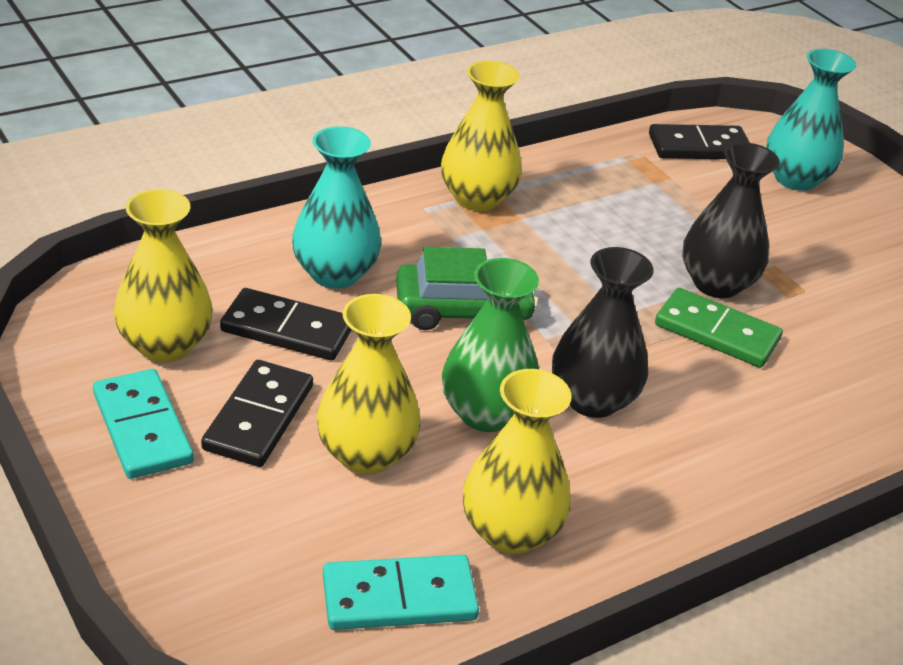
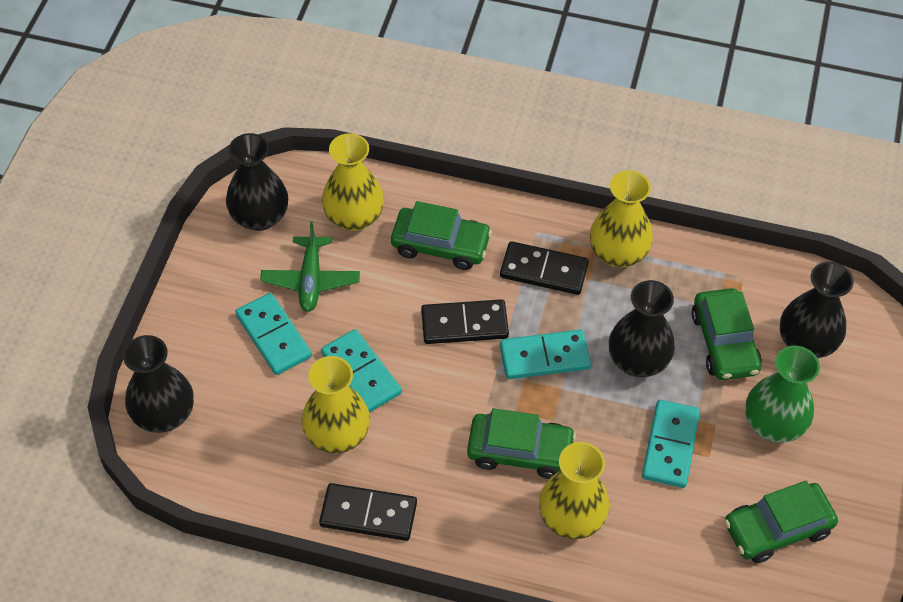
black vase: [552,247,654,418] [682,142,780,298] = 2 -> [123,335,194,433] [226,133,288,231] [609,280,675,377] [780,262,854,358] = 4
green car: [396,247,538,330] = 1 -> [391,201,492,270] [467,408,576,479] [691,288,762,380] [724,481,838,563] = 4
green domino: [655,288,783,368] = 1 -> none = 0
green plane: none = 0 -> [260,222,360,312] = 1
turquoise domino: [93,369,194,479] [323,555,479,630] = 2 -> [235,293,312,375] [321,329,402,413] [500,330,591,379] [642,400,700,488] = 4
turquoise vase: [292,126,381,289] [766,49,856,191] = 2 -> none = 0

